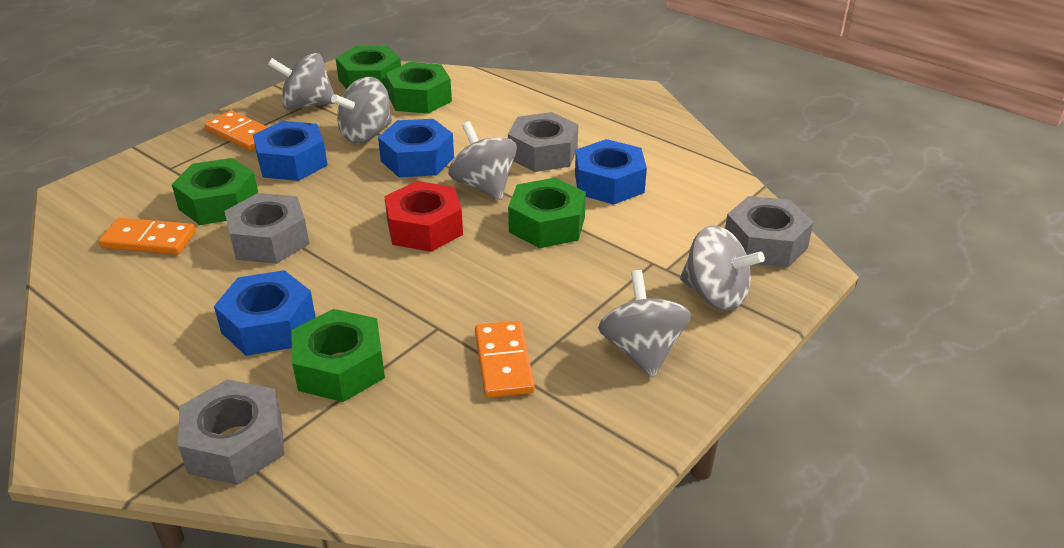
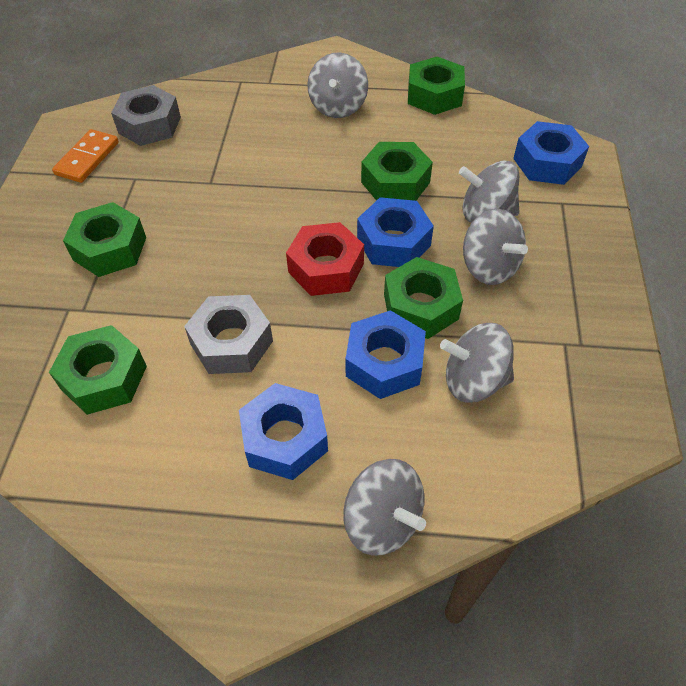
grey nut: [178,379,284,485] [224,193,309,264] [508,112,578,172] [725,196,814,268] = 4 -> [111,85,181,146] [184,295,273,374] = 2
orange domino: [99,218,195,255] [204,110,268,151] [475,321,535,398] = 3 -> [52,129,119,183] = 1

